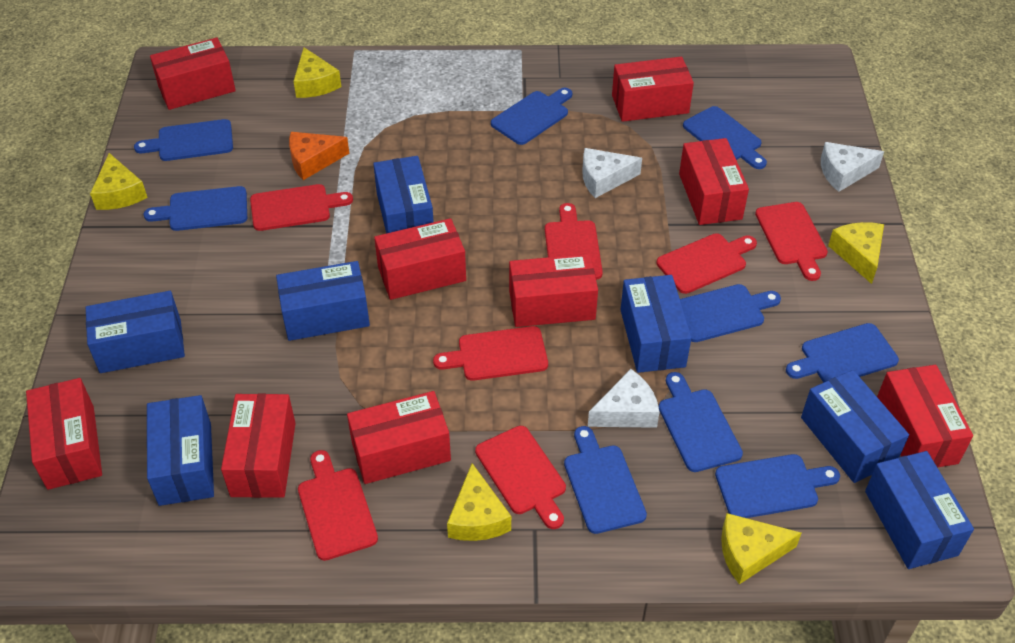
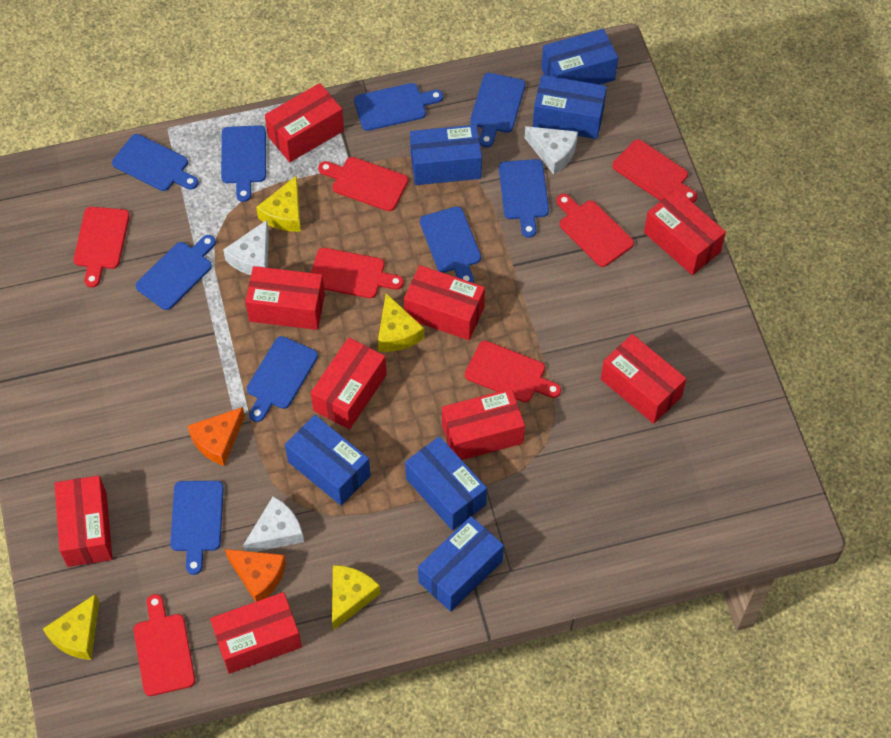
blue box: [86,291,185,373] [147,395,214,506] [276,261,370,341] [373,156,434,233] [620,275,692,373] [801,370,909,483] [865,451,974,569] = 7 -> [285,415,371,505] [405,436,487,531] [410,125,482,185] [418,516,504,612] [533,75,607,139] [541,29,618,85] = 6
orange cheese: [289,132,349,180] = 1 -> [188,407,245,466] [225,549,286,602] = 2
yellow cheese: [90,153,147,210] [293,47,341,98] [447,463,511,541] [721,513,802,584] [828,222,884,284] = 5 -> [43,594,99,660] [256,176,301,232] [332,565,381,630] [378,293,424,352] = 4

